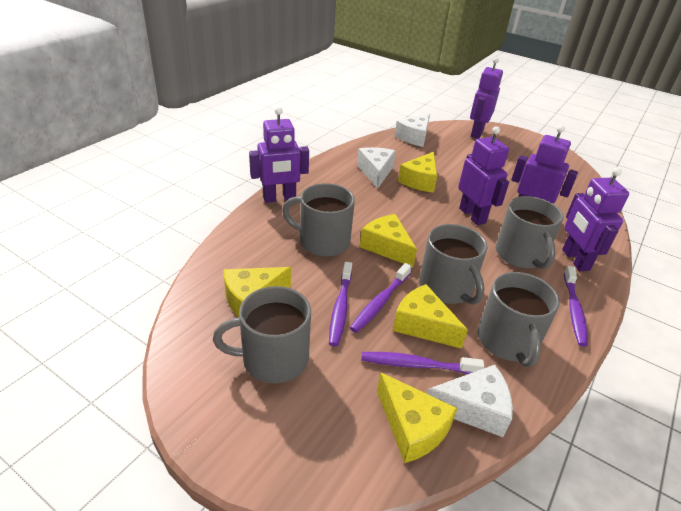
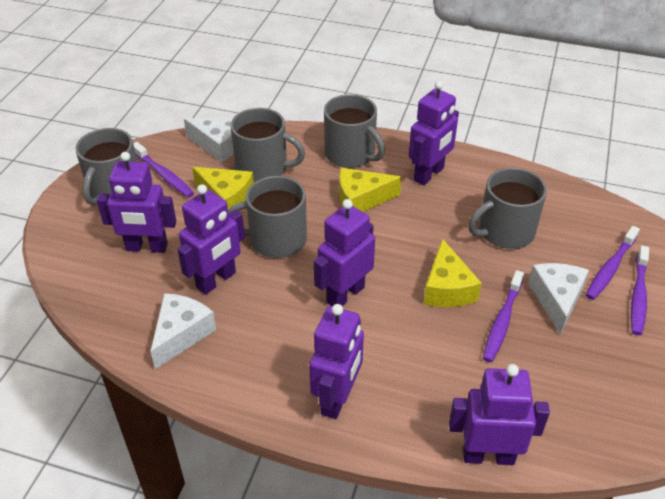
purple robot: [249,107,309,203] [458,126,509,225] [470,57,503,139] [511,125,578,203] [562,167,629,271] = 5 -> [97,152,176,253] [177,184,245,295] [309,304,364,419] [314,199,375,306] [409,81,459,185] [449,364,550,465] = 6
yellow cheese: [223,267,291,317] [360,214,417,267] [377,372,458,463] [393,284,468,349] [398,152,437,193] = 5 -> [192,167,254,209] [339,168,402,212] [424,238,482,307] = 3

